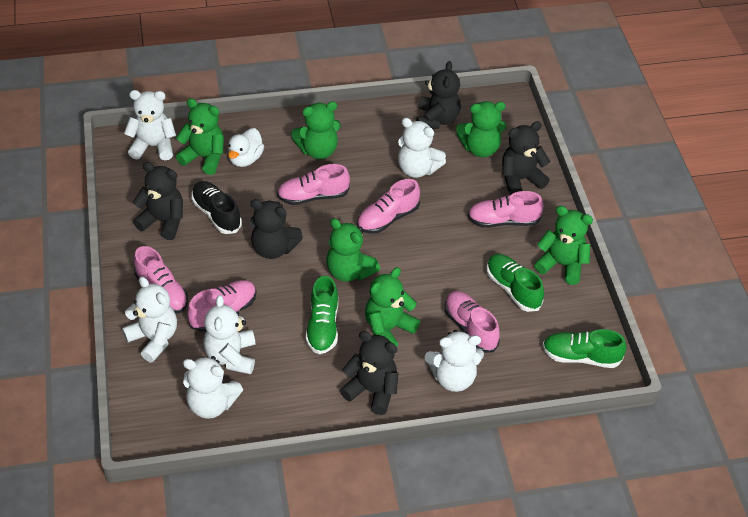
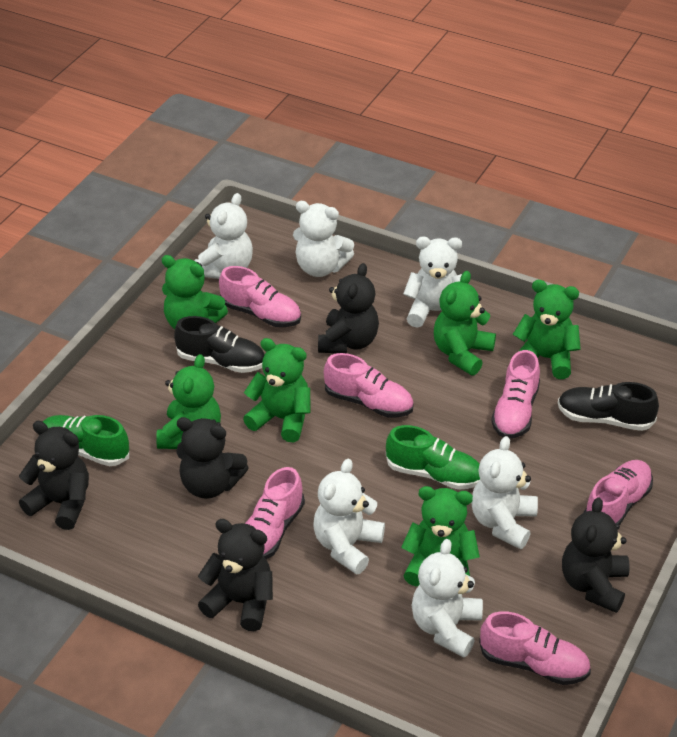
black shoe: [191,181,242,234] = 1 -> [174,316,265,373] [558,382,659,431] = 2
green shoe: [305,276,338,354] [486,254,544,312] [542,329,627,368] = 3 -> [43,415,129,466] [386,425,480,490] = 2
white duck: [228,128,264,167] = 1 -> none = 0

